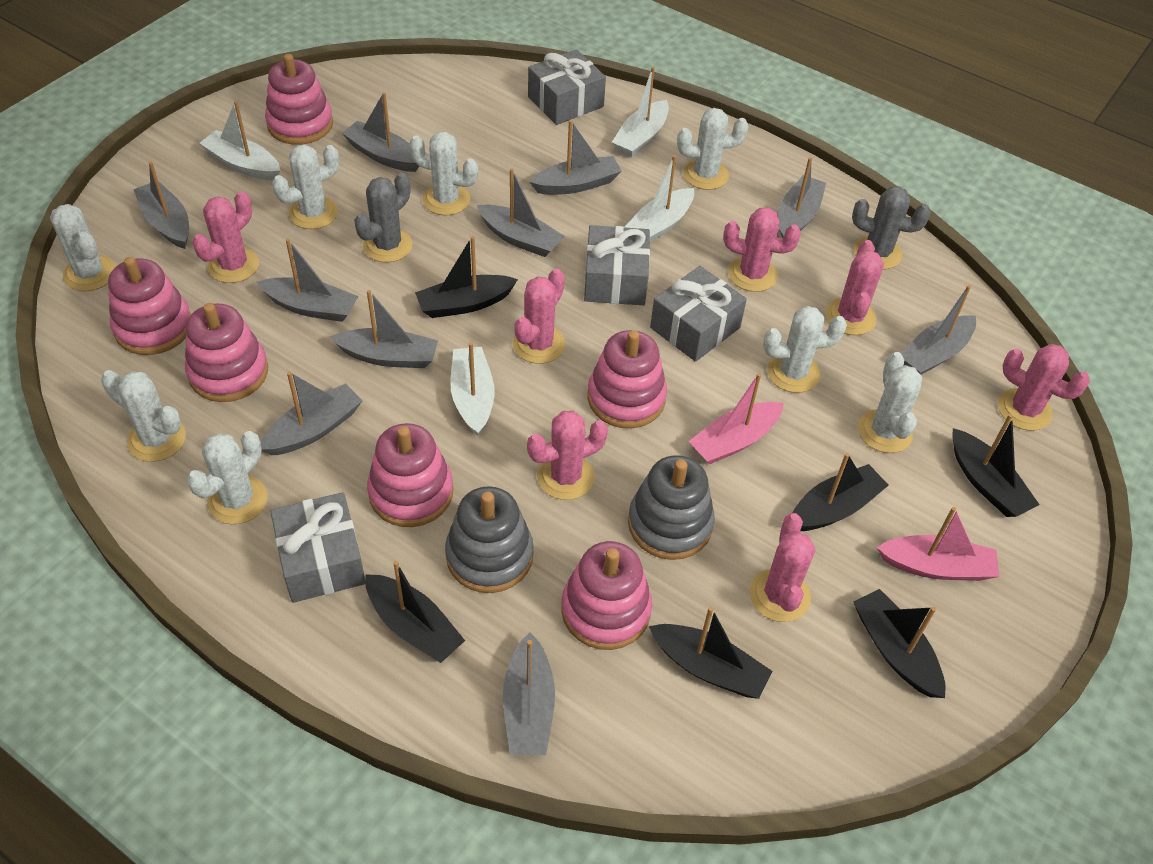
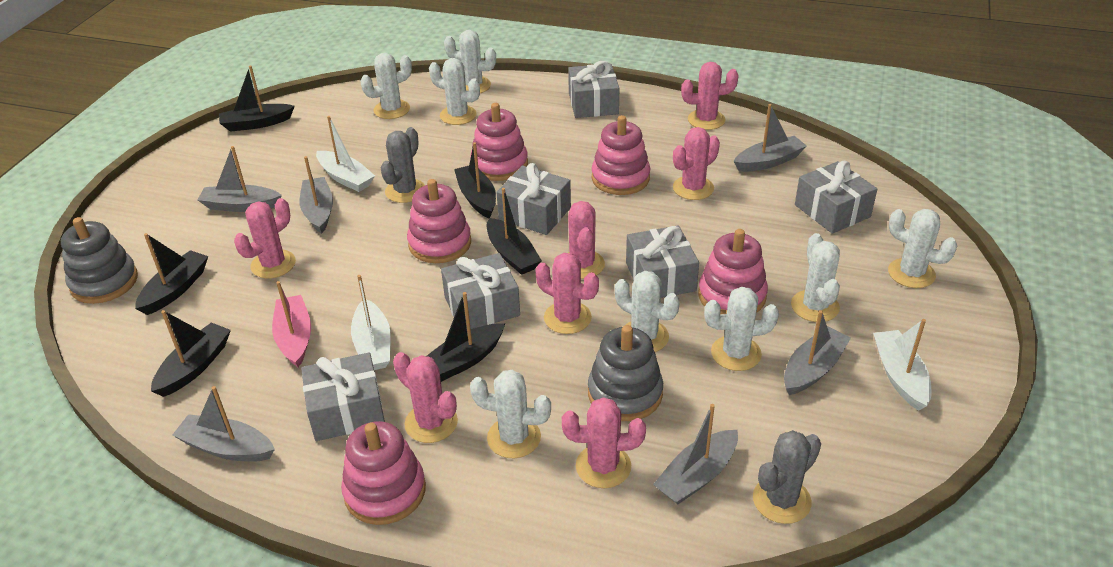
grey boat: [133,162,189,249] [257,239,358,322] [260,372,363,455] [330,290,438,368] [342,92,419,172] [477,168,565,257] [503,632,555,755] [529,120,622,195] [778,157,826,238] [901,285,976,375] = 10 -> [172,386,275,462] [198,146,282,212] [300,156,333,234] [653,404,738,504] [734,104,807,172] [784,310,851,395] = 6
grey gift: [270,492,366,603] [528,49,606,125] [584,225,650,305] [650,266,747,362] = 4 -> [301,352,385,441] [441,253,520,329] [496,163,571,235] [568,61,619,118] [626,225,699,298] [795,161,877,234] = 6
pink boat: [689,373,784,464] [876,507,999,581] = 2 -> [272,281,311,367] = 1
pink stacking toy: [108,257,191,355] [185,303,268,402] [265,54,333,145] [367,423,453,527] [561,541,652,650] [588,330,667,429] = 6 -> [341,421,426,525] [407,179,471,263] [470,103,528,181] [592,115,650,195] [698,229,768,314] = 5
white boat: [200,101,281,180] [450,342,494,436] [612,67,669,158] [625,155,694,243] = 4 -> [316,116,375,192] [351,275,391,370] [873,319,932,411] = 3

